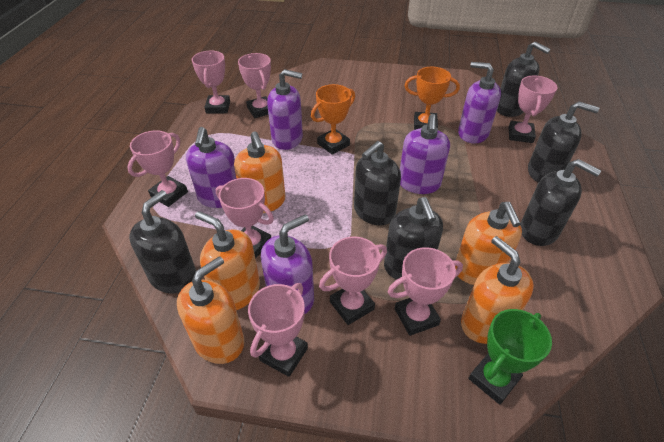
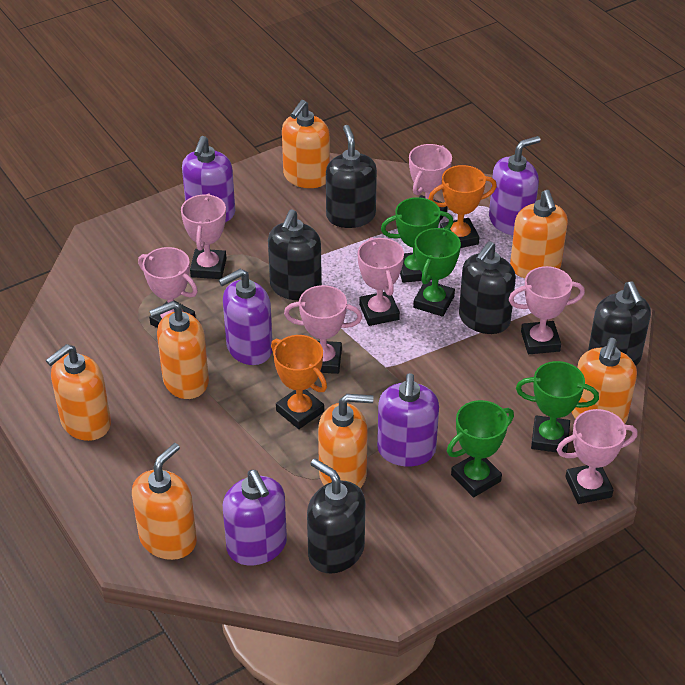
black soap dispenser: [129,190,196,294] [354,141,401,225] [384,197,443,279] [497,41,551,117] [520,159,601,246] [528,102,599,183] = 6 -> [268,209,322,300] [307,459,365,573] [326,125,377,228] [459,241,516,334] [588,281,651,366] = 5
green trophy: [468,309,552,405] = 1 -> [381,197,454,283] [413,228,461,317] [447,400,514,497] [516,361,599,453] = 4
orange soap dispenser: [177,256,244,364] [195,211,260,310] [234,132,285,213] [455,202,522,285] [461,236,534,344] = 5 -> [46,344,111,441] [132,443,197,560] [149,301,209,399] [282,100,330,188] [318,394,374,488] [510,190,568,278] [572,338,637,424] = 7
pink trophy: [127,130,188,207] [192,50,230,114] [216,178,274,259] [238,53,271,118] [248,283,308,377] [319,237,387,325] [388,247,463,336] [509,76,557,143] = 8 -> [138,247,198,328] [181,193,226,279] [284,285,362,374] [358,237,404,326] [409,144,452,222] [509,266,585,354] [557,409,638,504] = 7

